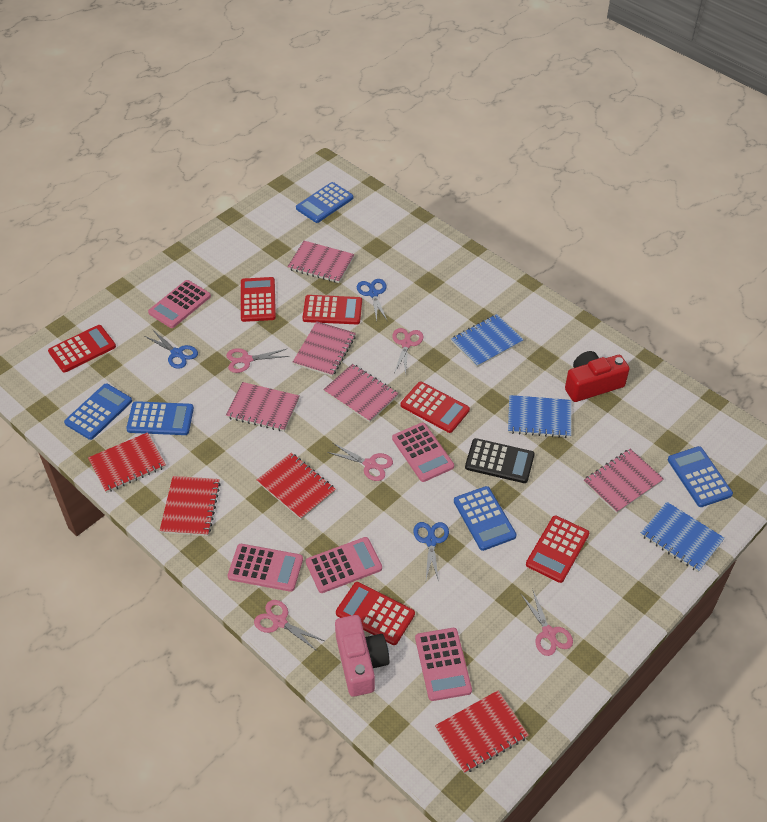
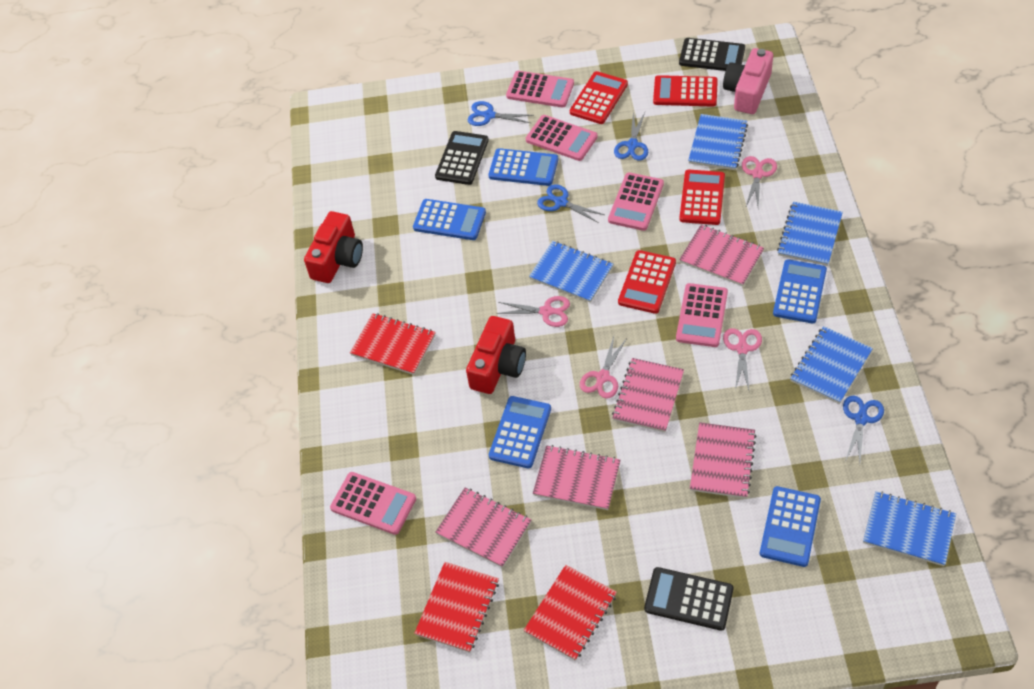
black calculator: [465,438,535,483] = 1 -> [435,131,489,185] [644,567,734,631] [679,38,745,71] = 3
blue notebook: [451,314,524,367] [508,395,571,438] [641,502,725,572] = 3 -> [529,241,613,303] [688,114,748,170] [777,201,843,266] [790,326,873,404] [863,491,956,566] = 5
blue scissors: [144,329,198,369] [357,279,387,321] [413,522,449,582] = 3 -> [467,101,533,126] [537,184,605,223] [614,112,648,161] [843,396,884,463] = 4
pink scissors: [226,348,289,373] [254,600,324,651] [327,443,393,481] [392,328,424,376] [521,591,573,656] = 5 -> [496,296,570,327] [580,336,627,398] [723,328,762,390] [742,156,777,208] = 4
red calculator: [48,325,116,373] [241,277,276,322] [302,295,362,324] [336,582,415,645] [401,382,470,433] [526,515,589,583] = 6 -> [570,71,628,124] [618,250,676,314] [653,75,718,107] [679,170,725,225] = 4
red camera: [565,351,630,402] = 1 -> [304,211,363,283] [466,316,526,394] = 2
red notebook: [88,432,166,493] [160,476,221,536] [257,453,336,520] [435,691,529,773] = 4 -> [350,313,436,375] [414,562,499,653] [524,565,617,661] = 3

